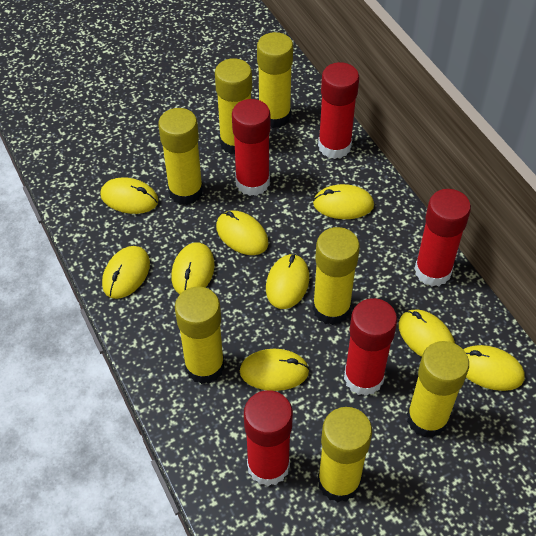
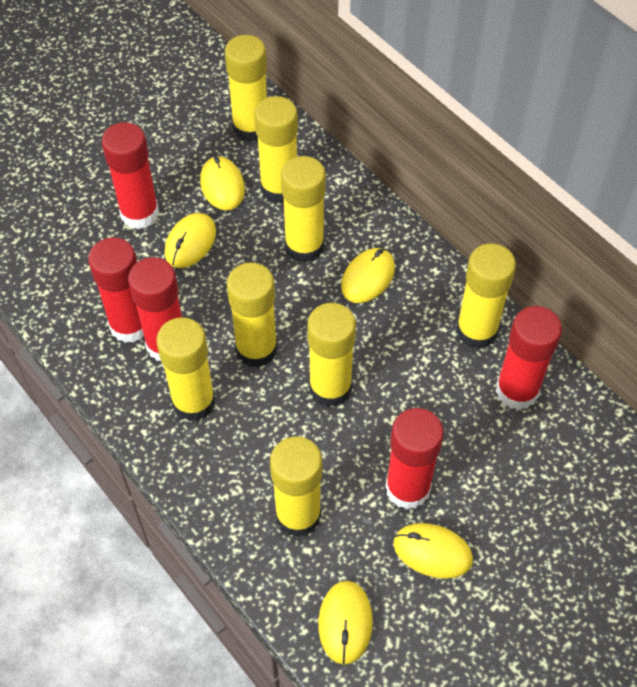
yellow glue stick: [158,108,203,205] [175,286,224,384] [215,58,252,154] [257,32,293,128] [313,227,360,325] [318,407,372,502] [407,341,469,438] = 7 -> [156,317,215,421] [225,35,267,142] [227,262,278,368] [254,96,298,203] [270,436,322,537] [281,156,326,263] [307,303,356,407] [456,243,516,349] = 8
yellow mouse: [100,177,159,214] [102,246,150,299] [171,242,215,294] [216,210,269,255] [240,349,310,391] [266,254,309,309] [313,184,374,219] [399,309,455,357] [463,345,525,391] = 9 -> [165,213,216,268] [200,156,245,210] [318,581,373,665] [341,248,395,303] [393,523,473,579] = 5

